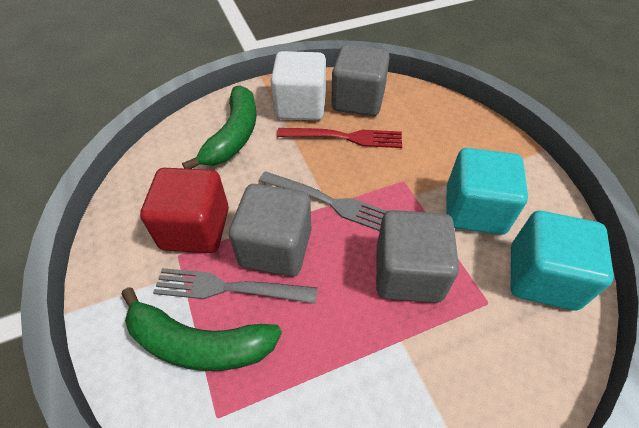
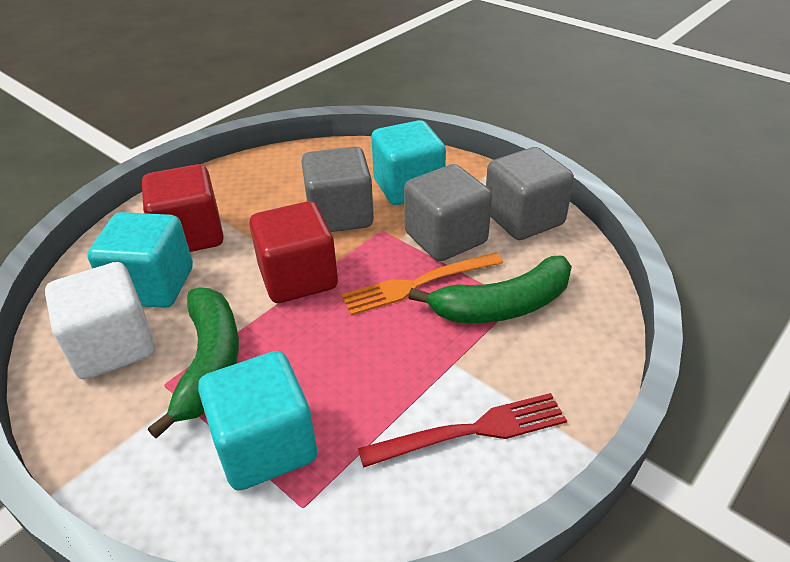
grey fork: [153,268,317,304] [259,171,387,231] = 2 -> none = 0
orange fork: none = 0 -> [341,252,503,316] = 1
red cube: [140,168,229,253] = 1 -> [142,164,224,252] [249,201,338,303] = 2
turquoise cube: [446,148,528,235] [511,211,614,310] = 2 -> [87,212,193,308] [198,351,317,491] [371,120,446,205] = 3

